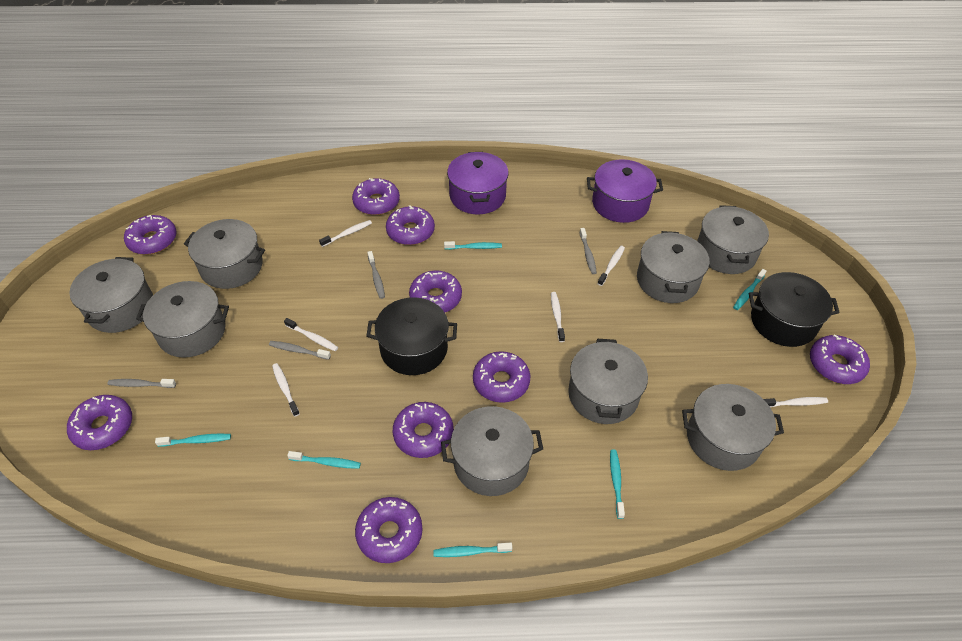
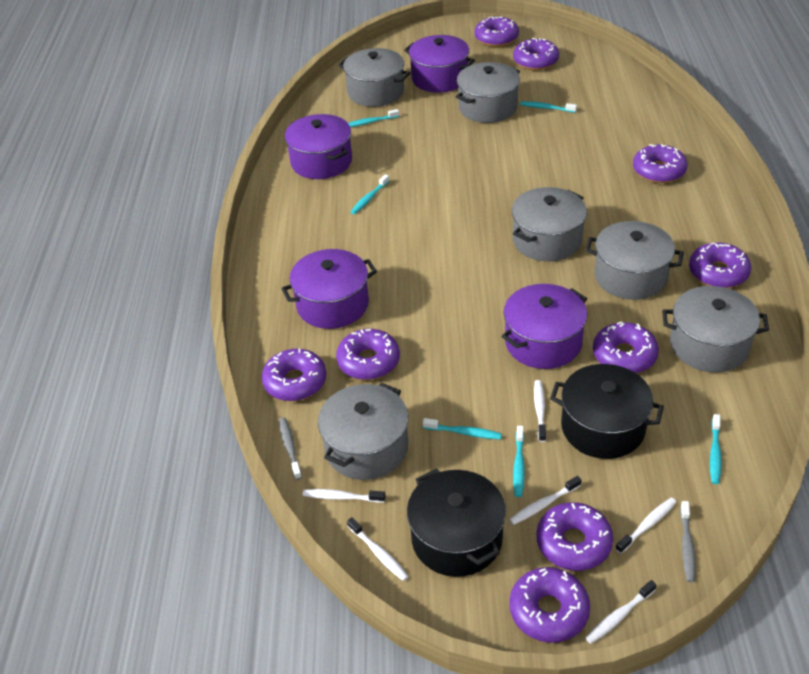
grey pot: [69,257,153,333] [136,281,229,358] [184,219,265,289] [441,406,543,496] [568,339,648,424] [637,231,709,303] [682,384,784,471] [697,205,769,274] = 8 -> [318,383,408,480] [338,48,410,107] [456,62,520,123] [512,187,587,261] [585,221,684,300] [662,286,769,372] = 6
grey toothbrush: [107,379,176,388] [269,341,331,360] [367,251,385,299] [579,228,597,274] = 4 -> [279,417,302,480] [680,501,696,582] = 2
purple pot: [447,152,509,214] [587,159,663,223] = 2 -> [281,249,377,329] [285,114,352,179] [404,35,475,93] [502,284,587,369] = 4

